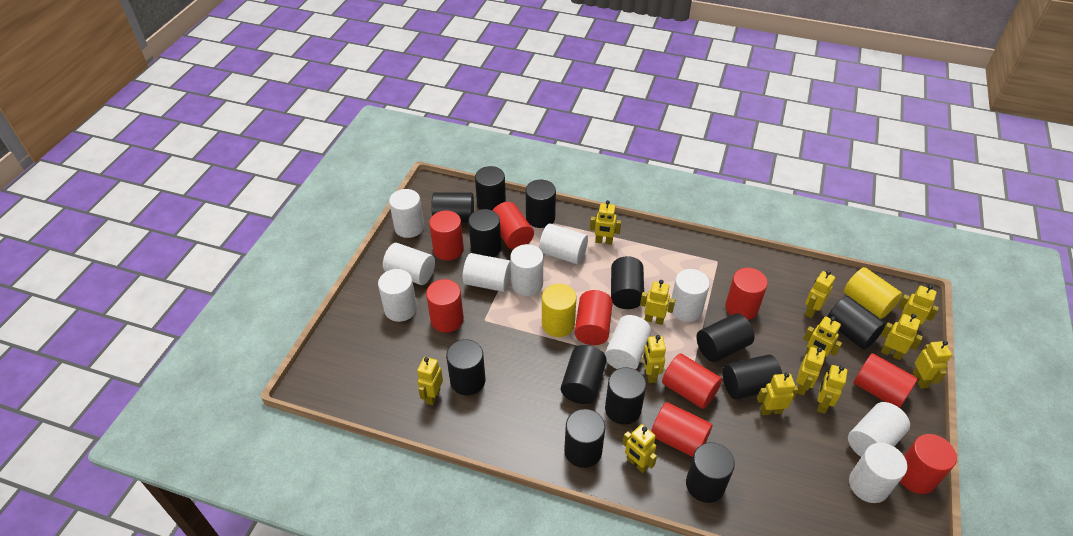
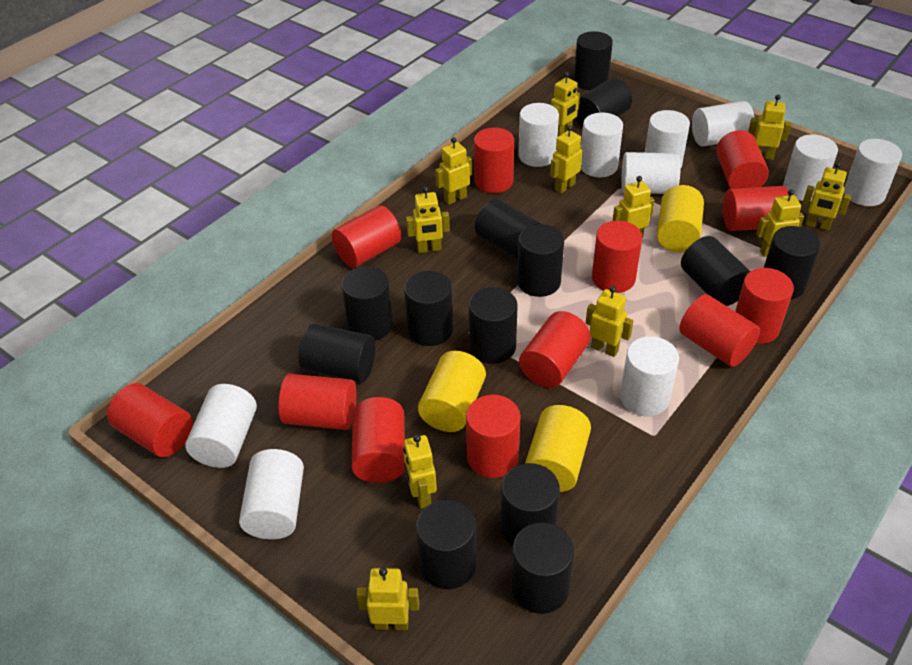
red cylinder: [426,279,464,332] [429,210,464,261] [492,202,534,250] [575,290,613,345] [651,402,712,457] [662,353,722,409] [725,268,768,320] [854,353,918,408] [900,434,957,494] = 9 -> [107,383,193,457] [278,374,356,430] [332,205,402,268] [351,397,405,483] [466,395,520,478] [474,128,514,193] [519,311,591,388] [592,221,642,293] [679,294,760,367] [716,130,769,189] [723,186,789,231] [735,268,794,344] = 12
yellow cylinder: [542,284,577,337] [844,267,902,319] = 2 -> [418,351,486,432] [525,405,591,492] [657,185,704,252] = 3
yellow robot: [417,357,443,405] [590,200,621,245] [622,424,657,473] [640,280,675,325] [643,335,666,383] [757,372,798,415] [796,347,826,395] [803,316,842,361] [805,270,835,318] [817,365,848,414] [881,314,923,360] [898,285,939,326] [913,341,952,389] = 13 -> [357,567,419,630] [403,435,437,509] [406,187,450,253] [435,137,472,205] [550,125,582,194] [551,72,580,137] [586,286,633,357] [612,176,655,238] [748,95,791,160] [756,189,804,257] [802,162,851,231] = 11

